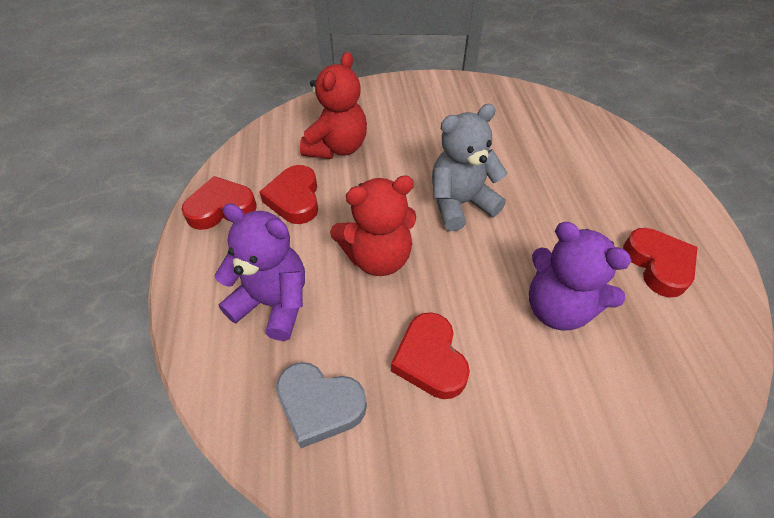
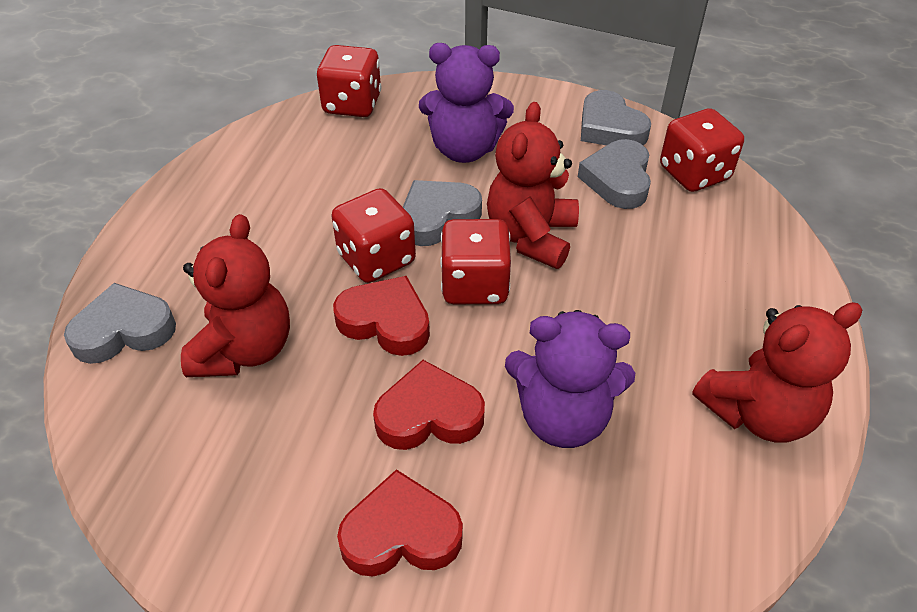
grey heart: [276,362,367,448] = 1 -> [64,283,176,364] [403,180,482,246] [578,139,651,209] [581,90,651,146] = 4
grey teddy bear: [432,104,507,231] = 1 -> none = 0
red dice: none = 0 -> [317,45,381,117] [331,188,416,283] [440,219,511,304] [660,109,744,192] = 4
red heart: [181,176,257,230] [259,165,318,224] [391,312,470,399] [623,228,697,298] = 4 -> [333,276,430,356] [337,469,463,577] [373,360,485,450] = 3
red teddy bear: [300,52,367,159] [330,175,416,276] = 2 -> [181,214,290,377] [487,102,579,269] [693,302,862,443] = 3

